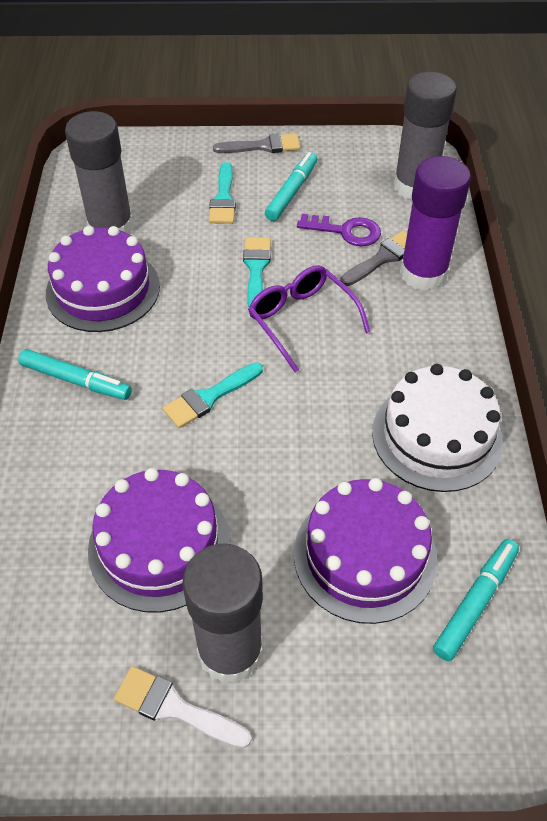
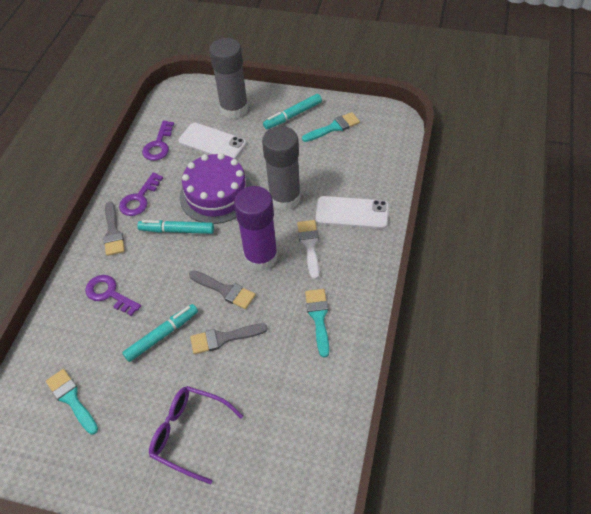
grey brush: [213,133,300,153] [340,231,407,286] = 2 -> [103,201,125,256] [189,270,256,309] [190,323,267,354] = 3
grey glue stick: [65,111,134,234] [183,543,263,683] [394,72,457,200] = 3 -> [209,38,249,119] [262,126,301,210] = 2
purple cake: [46,226,160,332] [88,468,231,613] [294,478,438,624] = 3 -> [180,153,253,224] = 1
purple key: [297,214,381,246] = 1 -> [85,275,141,316] [119,172,163,216] [142,121,174,161] = 3
white cake: [372,364,503,492] = 1 -> none = 0
white phone: none = 0 -> [178,123,247,159] [315,196,389,229] = 2

